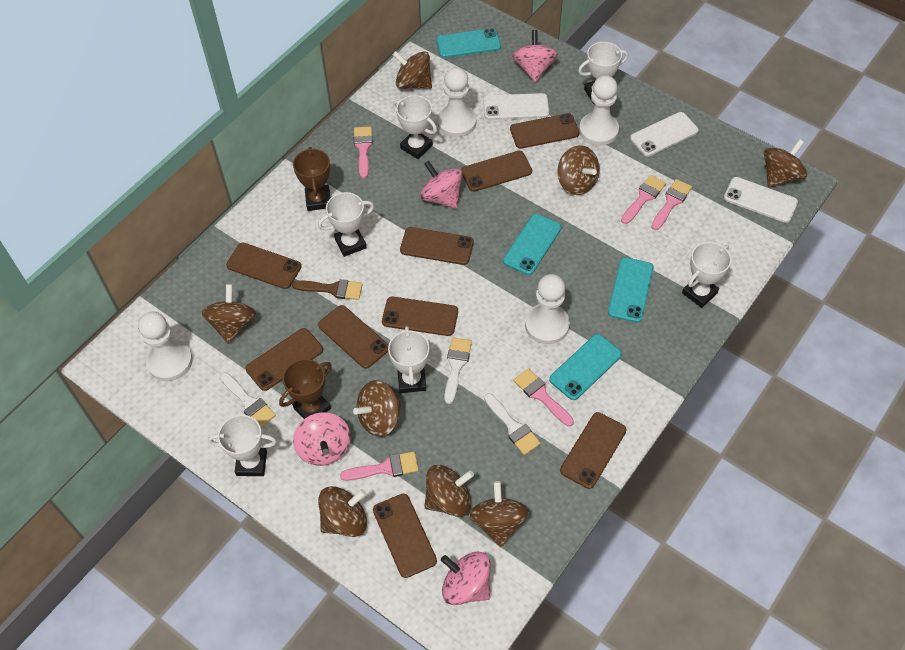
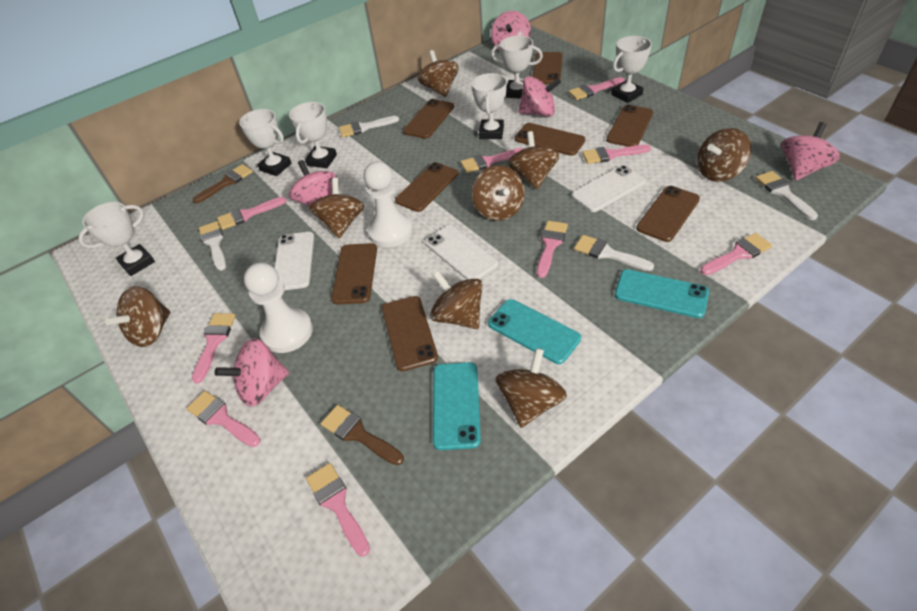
brown brush: [292,279,363,300] = 1 -> [192,164,253,203] [321,405,404,465] = 2
brown phone: [226,243,301,289] [246,328,323,391] [318,305,388,369] [373,494,437,578] [382,297,458,336] [400,227,474,265] [461,151,532,192] [510,113,580,149] [560,412,626,489] = 9 -> [331,243,377,304] [382,296,438,371] [395,162,458,212] [403,99,454,139] [515,123,585,156] [533,52,563,84] [606,105,653,147] [636,186,700,242] = 8
brown trophy: [279,359,332,419] [293,147,330,211] = 2 -> none = 0
pink brush: [340,451,419,481] [354,126,373,178] [514,368,574,427] [621,175,666,224] [651,179,692,230] = 5 -> [186,391,261,447] [192,313,235,384] [217,197,286,230] [306,463,370,557] [461,148,524,173] [537,221,568,278] [568,77,625,100] [582,145,651,164] [700,233,772,275] = 9
pink spinning top: [293,412,351,466] [420,161,463,209] [441,552,491,605] [512,30,558,83] = 4 -> [215,338,289,407] [289,160,337,206] [491,11,531,50] [518,76,561,117] [781,122,840,180] = 5
turquoise phone: [436,28,501,58] [503,214,561,275] [549,334,622,400] [608,257,654,323] = 4 -> [433,362,481,450] [488,299,581,364] [615,269,709,318] = 3
white brush: [220,372,276,428] [444,338,472,404] [484,393,541,455] = 3 -> [199,221,226,271] [339,116,399,137] [574,235,654,271] [755,171,818,220] = 4
white pawn: [138,312,193,381] [437,67,476,137] [525,274,570,344] [579,75,619,146] = 4 -> [244,262,313,353] [363,161,413,247] = 2

